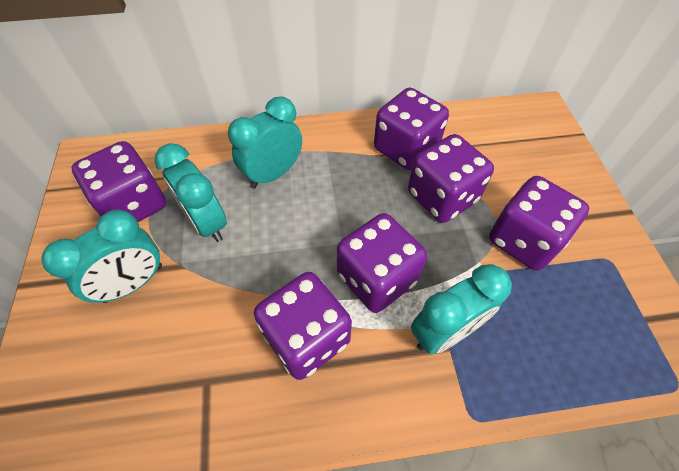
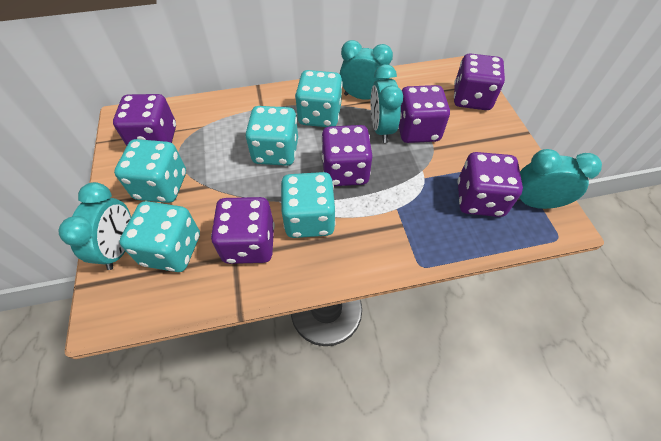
turquoise dice: none = 0 -> [114,139,186,203] [119,201,200,272] [245,106,298,166] [280,172,336,238] [295,70,343,127] = 5

